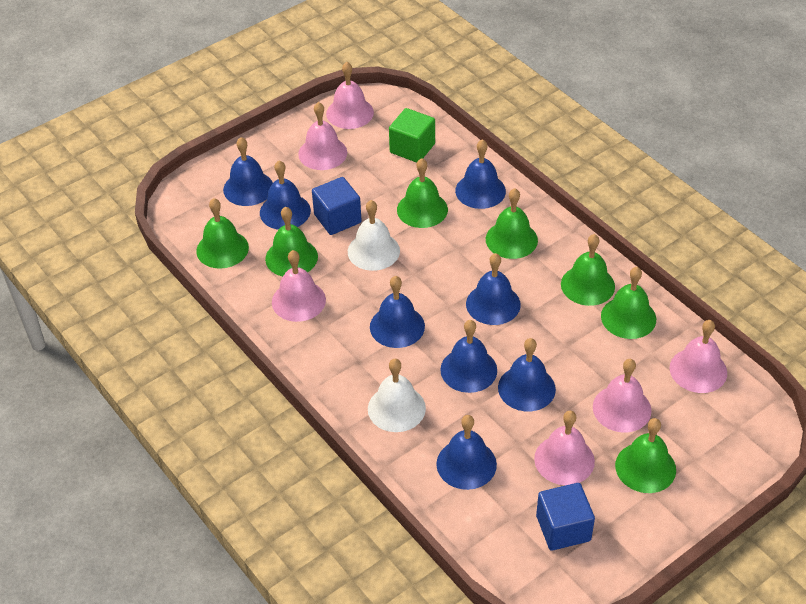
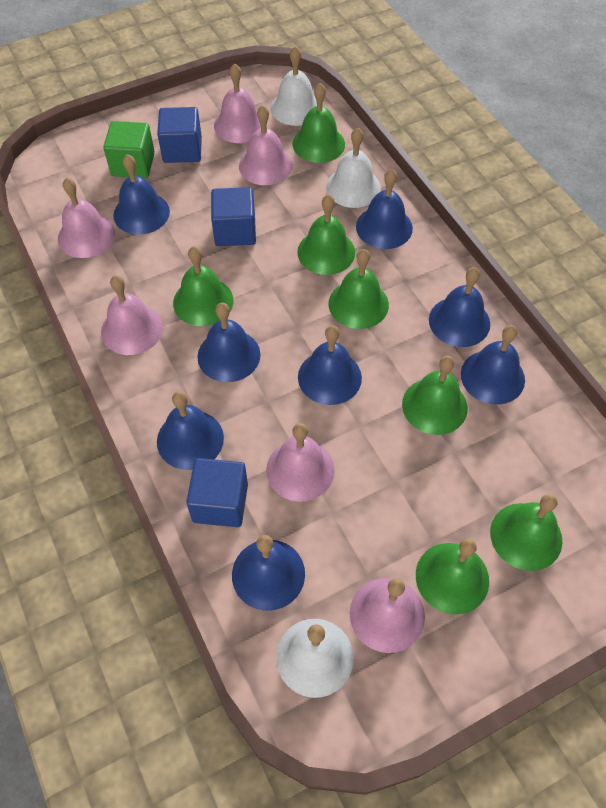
blue cube: [312,177,362,235] [536,483,595,551] = 2 -> [157,107,202,163] [186,458,248,527] [211,187,256,246] = 3
white bell: [348,200,400,271] [368,359,426,432] = 2 -> [270,46,317,126] [276,619,354,698] [326,128,381,208] = 3

